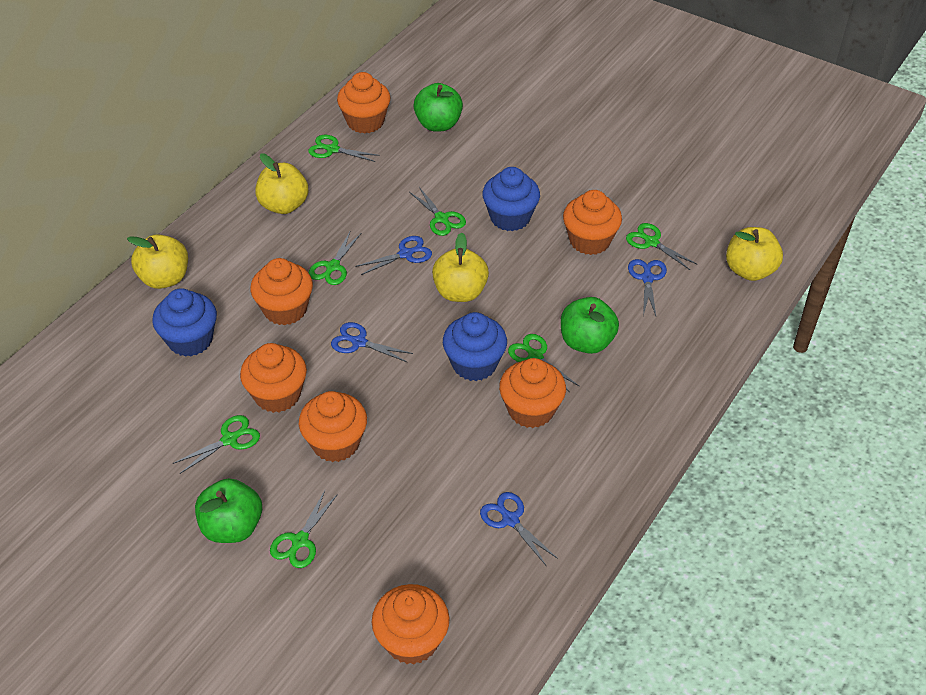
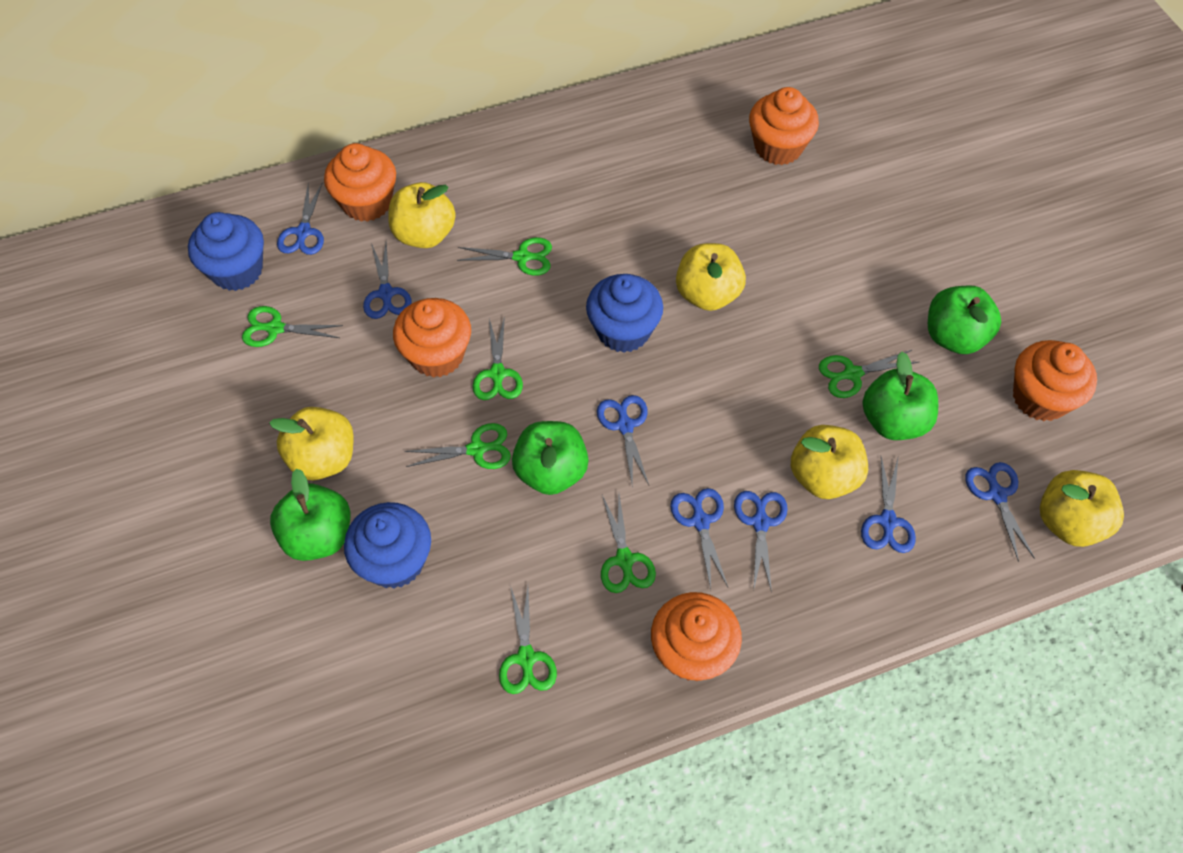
blue scissors: [331,322,413,363] [355,236,432,275] [480,492,558,565] [628,259,667,316] = 4 -> [277,183,324,255] [363,243,412,319] [597,395,649,487] [670,488,728,589] [734,491,788,592] [861,457,916,553] [965,462,1035,562] = 7
green apple: [195,478,262,543] [413,83,463,132] [561,297,619,354] = 3 -> [270,469,351,561] [512,421,589,495] [862,352,938,440] [928,286,1001,354] = 4
orange cupcake: [240,343,307,413] [250,258,313,325] [299,391,367,462] [337,72,390,134] [372,584,450,664] [499,358,566,428] [563,190,622,255] = 7 -> [324,143,396,222] [393,298,471,378] [651,592,742,681] [749,87,819,165] [1013,340,1097,421] = 5
yellow apple: [127,234,188,289] [255,153,308,214] [432,232,489,302] [726,227,783,281] = 4 -> [269,407,354,480] [389,182,456,248] [676,243,746,311] [791,425,868,499] [1040,470,1124,547] = 5

